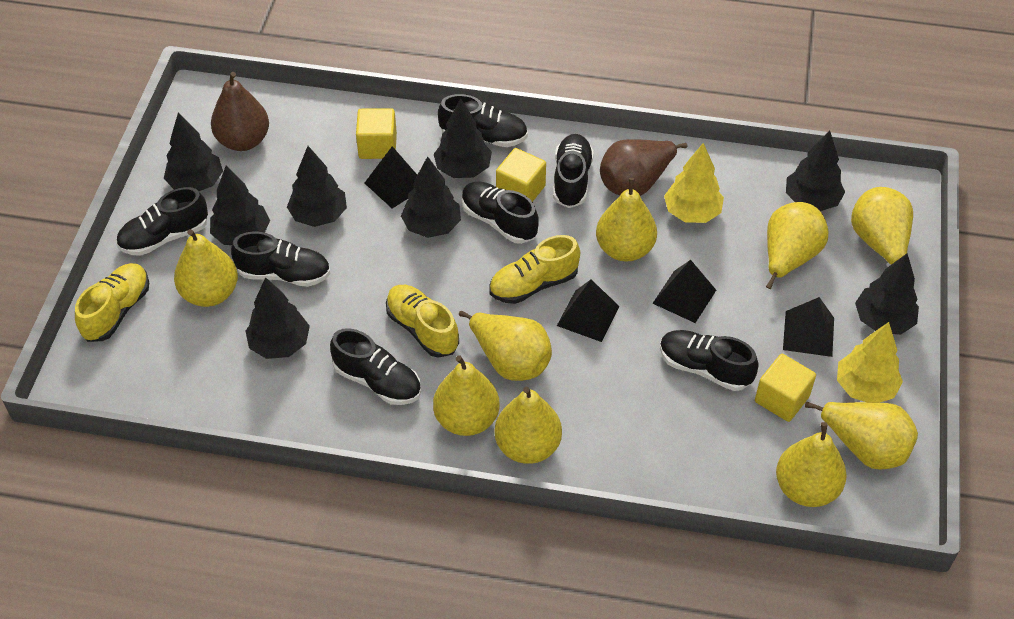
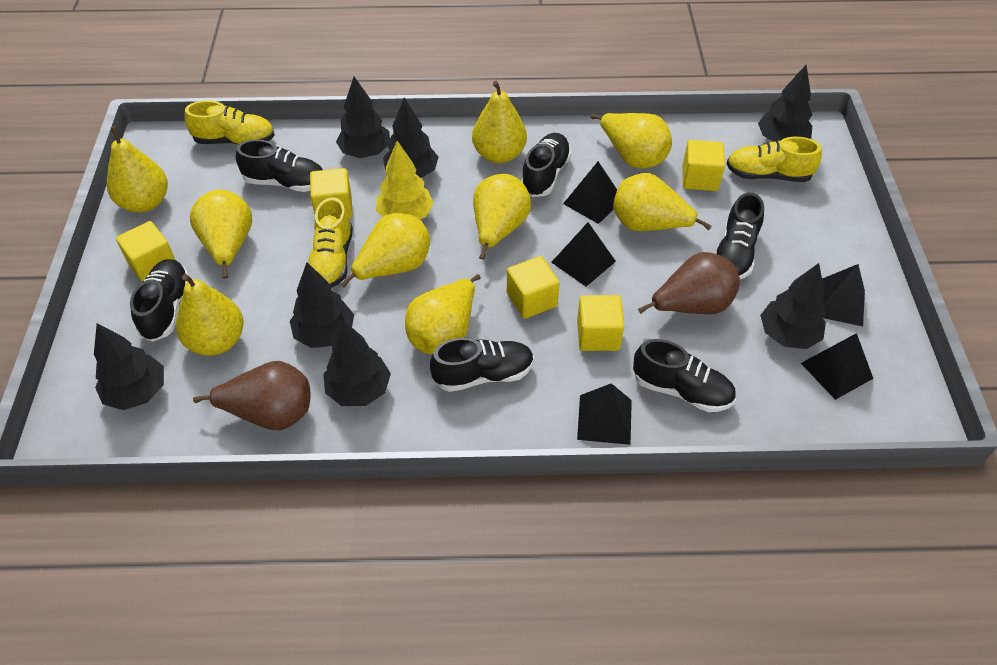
black pyramid: [365,146,417,209] [557,280,620,342] [652,260,716,323] [783,297,834,357] = 4 -> [551,222,616,287] [563,161,617,224] [577,383,632,445] [801,333,874,400] [822,264,865,326] = 5
black shoe: [116,187,208,256] [231,232,330,287] [330,328,421,405] [438,94,528,147] [462,181,539,244] [553,134,594,208] [660,330,759,391] = 7 -> [130,259,189,342] [236,139,323,192] [430,337,534,392] [521,133,571,197] [633,339,736,412] [715,193,764,279] = 6
black tree: [164,113,223,191] [210,166,270,245] [246,277,310,359] [287,146,347,227] [401,156,461,238] [434,98,492,178] [786,130,845,211] [855,254,919,334] = 8 -> [94,323,164,410] [290,262,354,348] [324,321,391,406] [336,76,390,158] [383,97,439,178] [758,65,812,142] [760,263,826,349] = 7
yellow cube: [356,109,397,159] [496,148,546,202] [755,354,816,422] = 3 -> [116,221,175,282] [310,168,353,218] [507,256,560,319] [577,295,624,351] [682,140,725,191] = 5
yellow tree: [664,143,724,223] [837,322,903,403] = 2 -> [376,141,434,219] = 1

